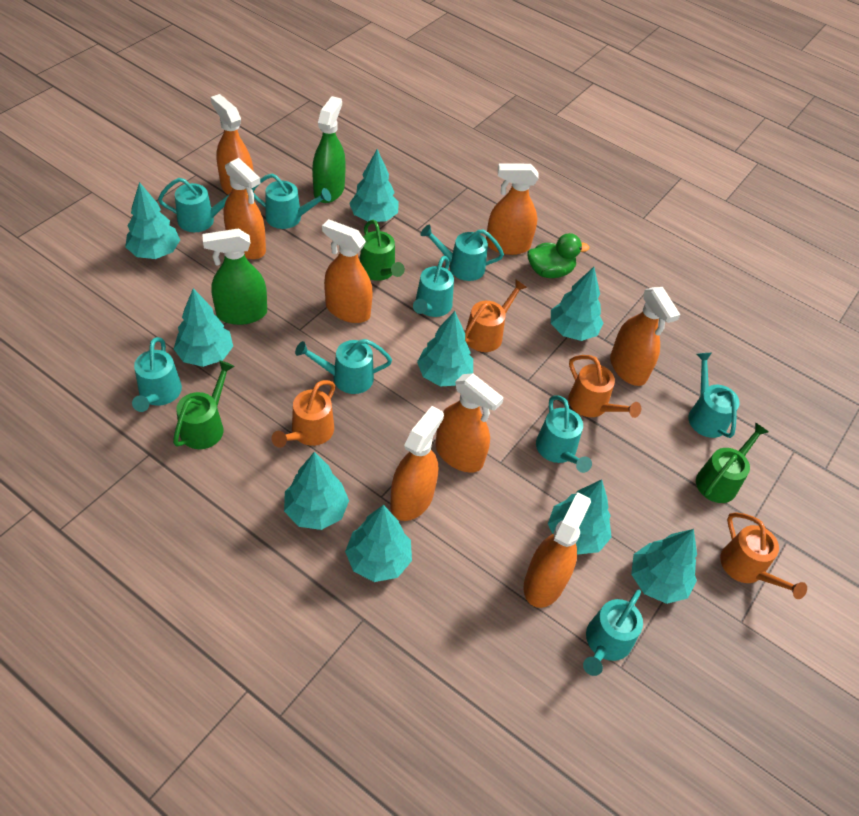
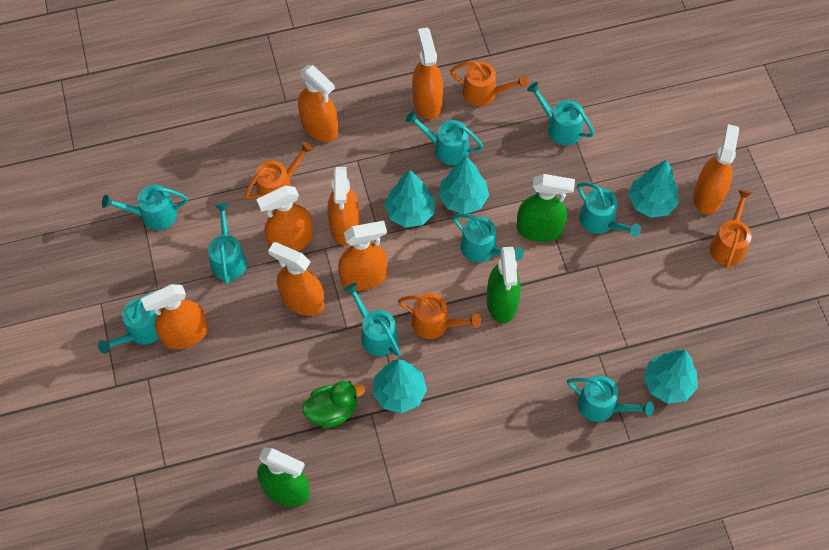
green spray bottle: [202,229,267,325] [312,96,346,203] = 2 -> [257,447,310,507] [487,247,521,323] [517,174,575,242] = 3
green watering can: [173,360,235,449] [360,220,405,281] [696,423,769,503] = 3 -> none = 0
turquoise tree: [125,182,180,259] [174,288,233,367] [284,452,349,530] [345,505,412,582] [349,149,399,222] [417,311,473,387] [548,479,612,555] [551,267,604,341] [631,529,697,604] = 9 -> [373,359,427,413] [384,170,435,228] [439,156,489,214] [628,160,679,218] [644,350,698,404] = 5

